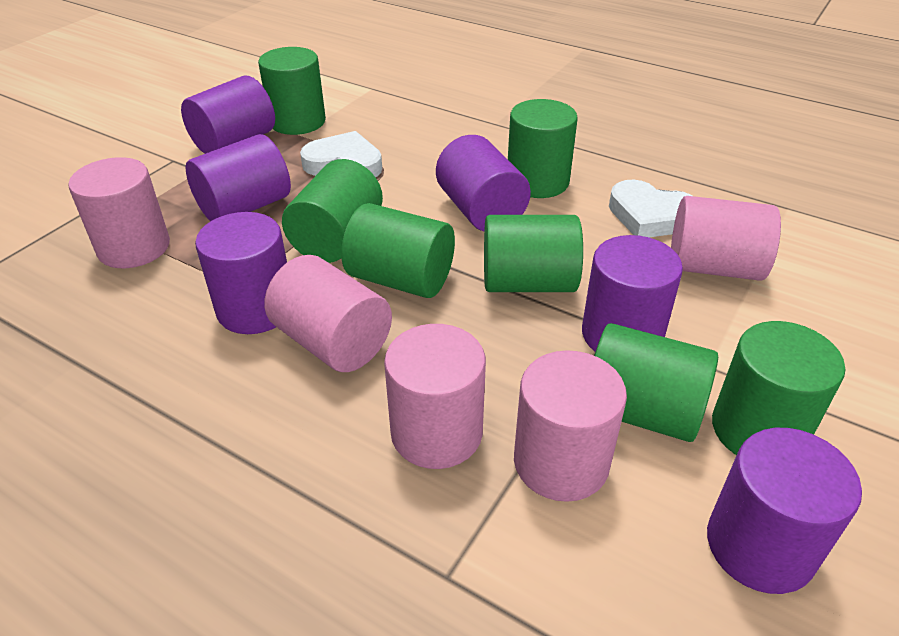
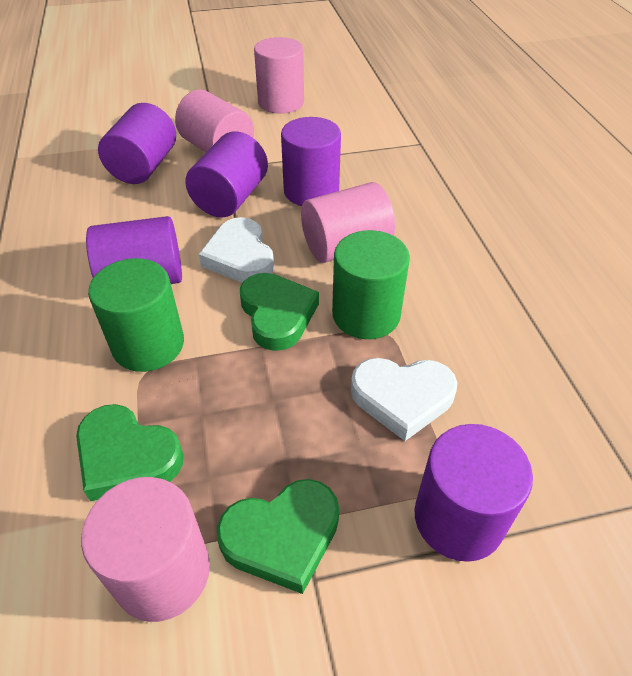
green cylinder: [258,47,326,135] [282,159,383,263] [341,203,455,298] [484,215,583,292] [508,99,578,198] [594,323,718,442] [712,321,845,455] = 7 -> [88,258,184,372] [332,230,410,339] = 2
green heart: none = 0 -> [76,404,184,501] [216,479,339,594] [240,273,319,351] = 3
pink cylinder: [69,157,170,268] [264,255,392,372] [384,324,486,469] [514,350,627,502] [671,196,781,281] = 5 -> [81,477,210,622] [175,90,254,152] [254,37,304,114] [301,182,395,263] = 4
purple cylinder: [181,75,275,154] [186,134,291,221] [195,212,287,334] [436,135,531,231] [582,235,683,352] [707,428,862,594] = 6 -> [86,216,182,284] [98,103,176,184] [185,131,268,217] [281,117,341,206] [415,424,533,562] = 5

